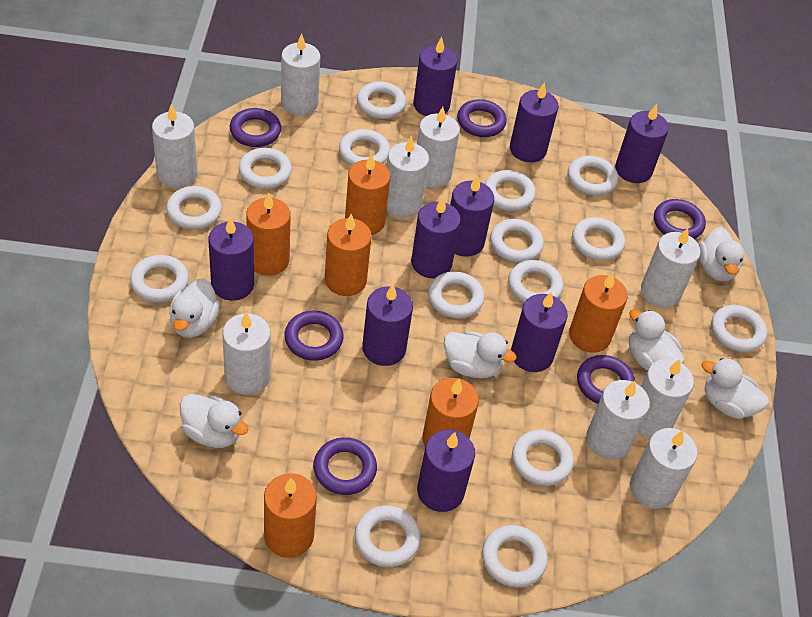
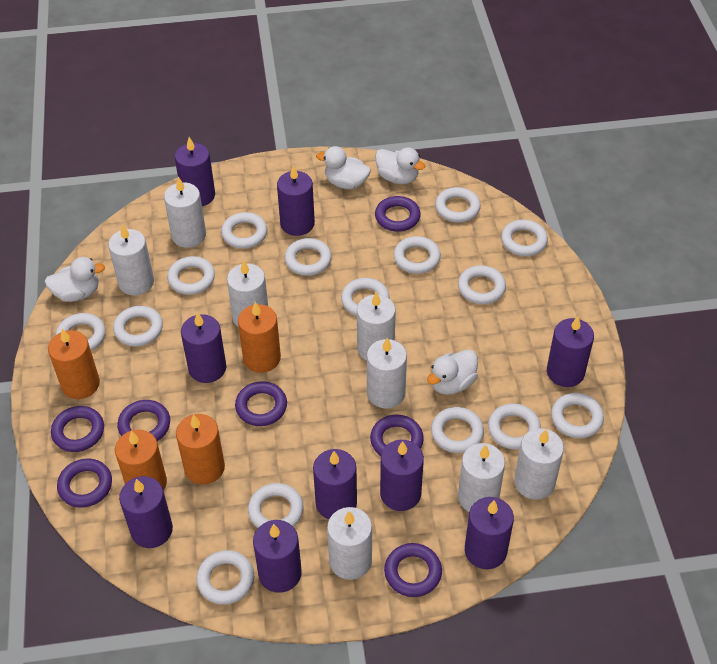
orange candle: [246,192,291,276] [264,473,317,558] [325,214,372,296] [345,153,390,235] [422,378,479,447] [569,273,628,353] = 6 -> [48,329,100,399] [115,429,167,491] [176,414,225,485] [238,302,281,373] = 4
purple ring: [230,108,281,147] [284,311,344,361] [313,437,377,495] [457,99,507,137] [577,355,635,404] [654,199,706,239] = 6 -> [51,406,104,452] [57,458,112,508] [117,400,170,441] [235,381,287,426] [370,414,424,456] [375,196,421,232] [384,543,442,597] = 7
white candle: [152,104,197,188] [222,312,270,395] [281,34,321,116] [386,136,429,218] [417,107,460,188] [586,380,650,460] [630,428,698,509] [639,359,694,438] [641,228,700,308] = 9 -> [108,224,154,295] [164,177,206,248] [227,260,268,328] [327,507,372,580] [357,292,396,361] [367,338,407,409] [458,443,505,512] [514,428,564,500] = 8
white duck: [169,278,220,338] [180,394,248,448] [443,331,516,378] [629,309,684,370] [699,227,744,281] [702,358,769,419] = 6 -> [45,257,105,302] [316,146,371,189] [375,147,425,184] [427,349,478,395] = 4

